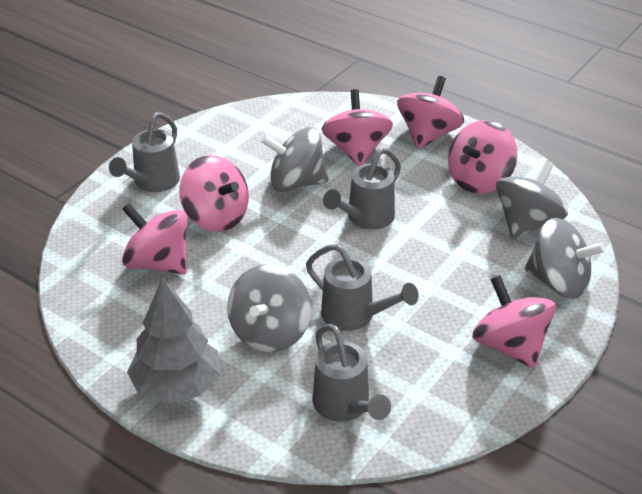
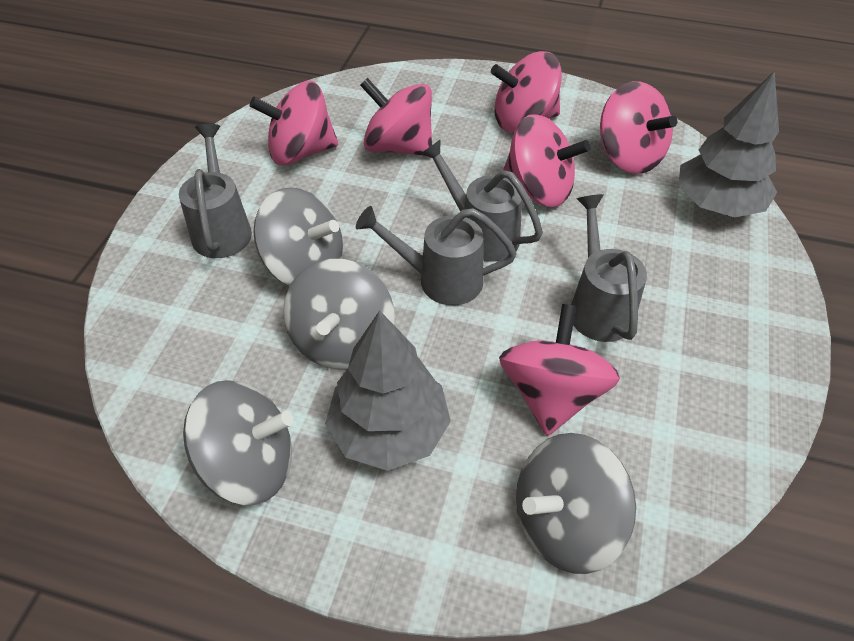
grey tree: [127,277,220,404] = 1 -> [325,311,451,471] [679,71,779,218] = 2

